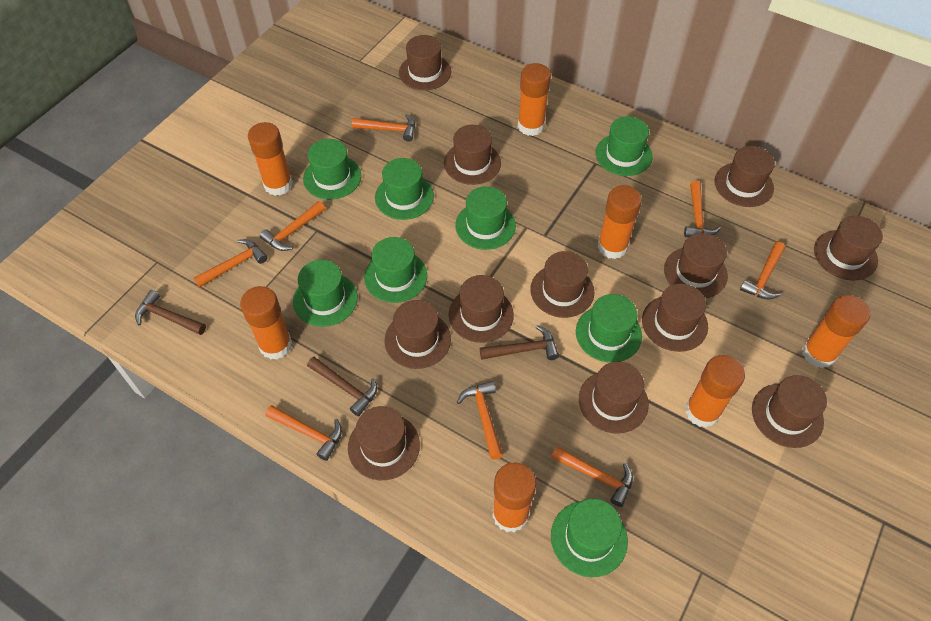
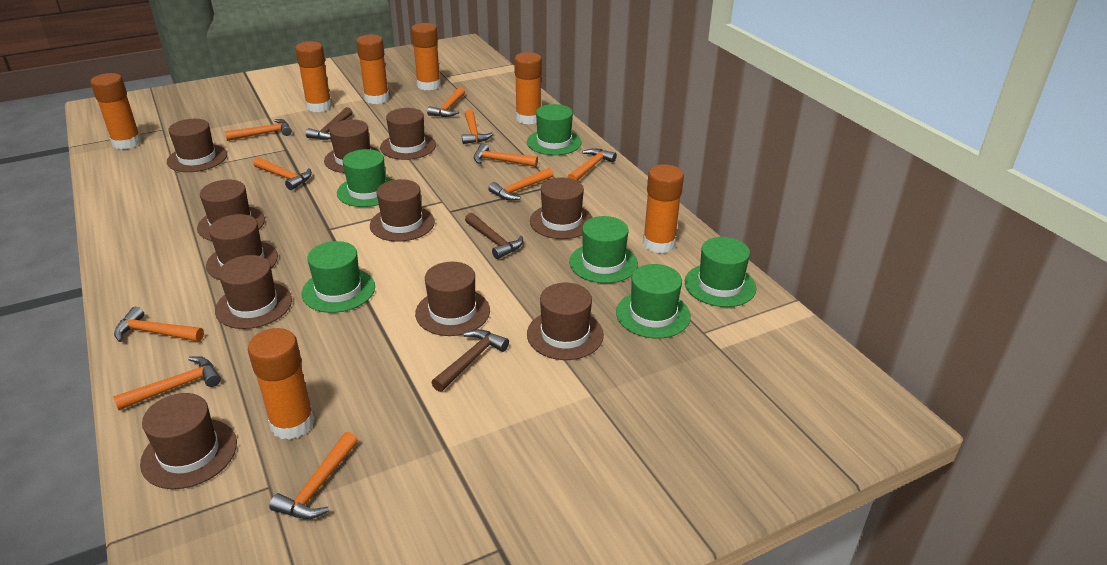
brown hat: [348,406,420,480] [384,300,451,369] [399,35,451,90] [444,125,501,185] [448,275,514,343] [530,251,595,318] [579,362,649,434] [642,284,708,352] [664,233,728,298] [714,146,775,207] [752,375,827,448] [814,216,883,280] = 12 -> [140,393,237,489] [167,119,227,172] [197,180,265,241] [206,214,278,280] [215,255,292,329] [324,119,381,173] [370,179,435,242] [380,108,436,160] [415,262,490,336] [527,283,604,360] [530,177,593,239] = 11
green hat: [293,260,358,327] [303,139,361,200] [364,237,427,303] [375,158,434,220] [455,186,516,250] [551,499,628,577] [576,294,642,363] [595,116,653,176] = 8 -> [302,241,375,313] [337,149,392,207] [527,104,582,155] [569,216,638,283] [616,264,691,339] [685,237,757,307] = 6
orange hammer: [194,239,267,287] [260,201,325,251] [265,405,342,461] [352,114,415,142] [457,381,503,459] [551,446,633,507] [684,181,721,237] [740,242,785,299] = 8 -> [113,356,221,410] [114,307,204,342] [225,119,292,141] [253,157,312,190] [269,432,358,519] [427,87,465,117] [462,109,493,144] [473,143,538,167] [488,168,554,200] [567,148,617,181] = 10

